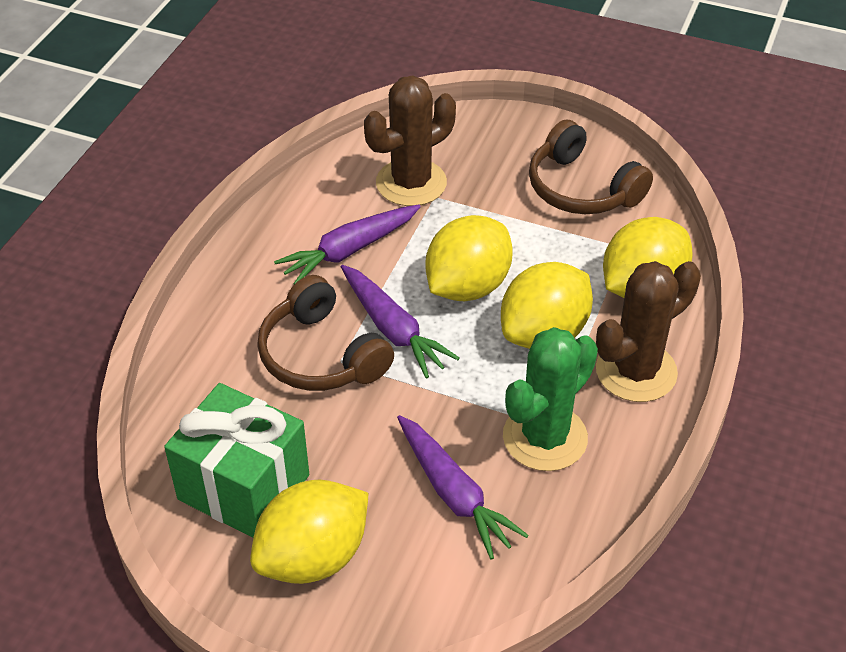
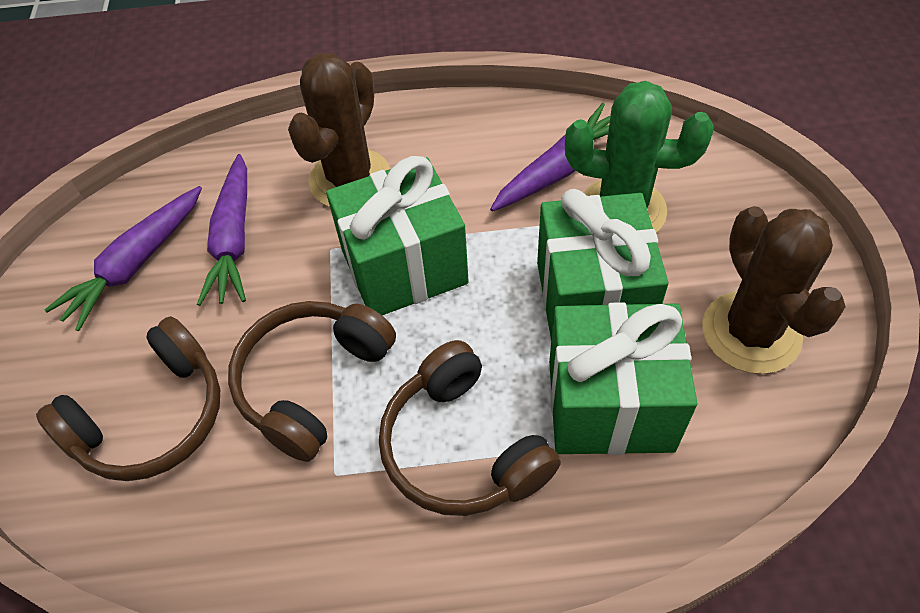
brown headphones: [257,275,394,391] [529,120,653,214] = 2 -> [36,316,220,481] [228,301,396,462] [379,340,561,516] = 3
green gift: [164,383,309,537] = 1 -> [326,156,469,315] [537,189,669,339] [549,302,697,455] = 3
yellow lemon: [250,480,369,584] [425,215,513,301] [501,262,593,349] [603,217,693,298] = 4 -> none = 0

